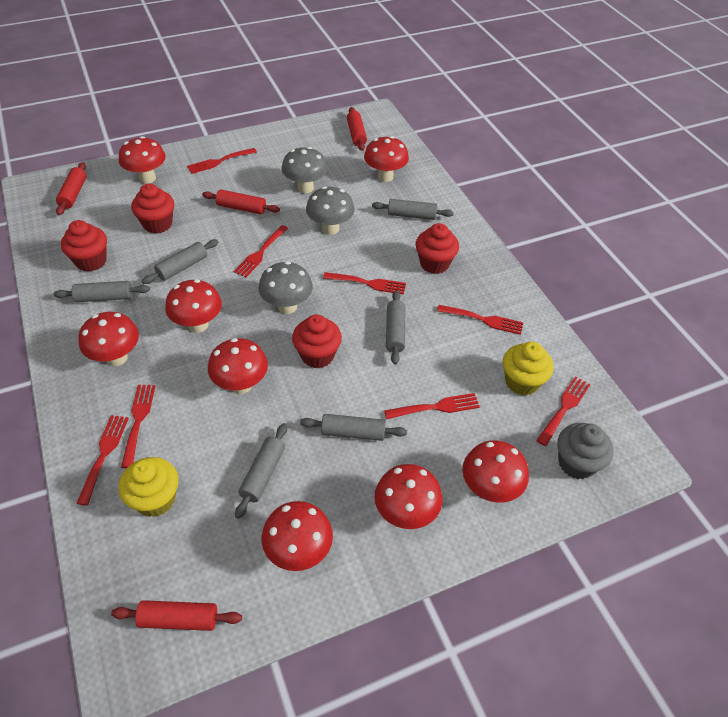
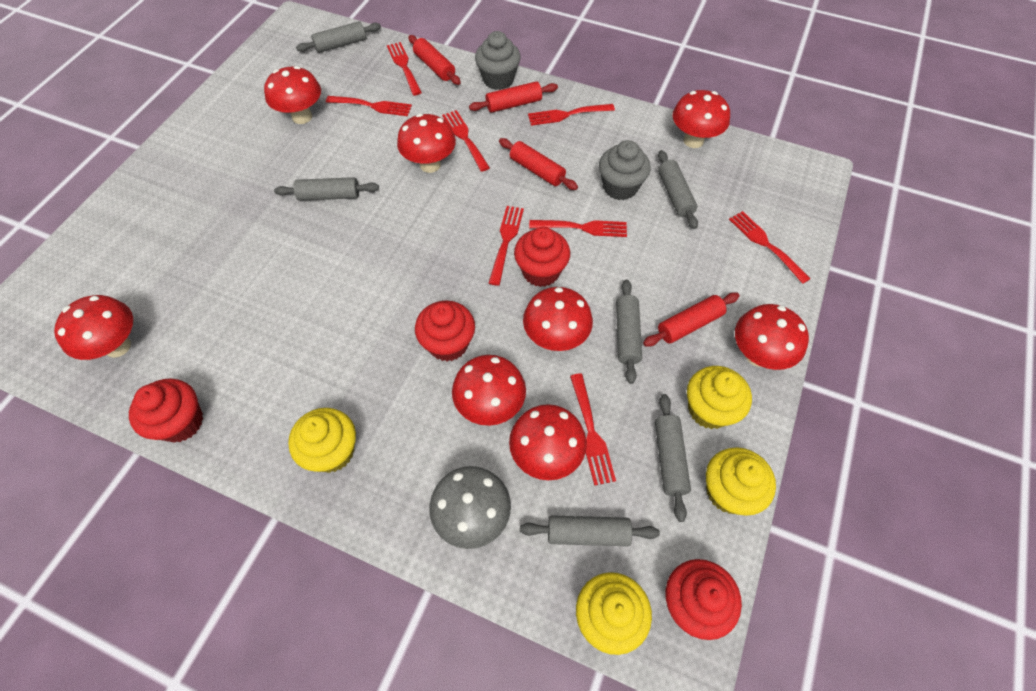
grey cupcake: [557,423,614,479] = 1 -> [475,31,521,90] [599,140,651,200] = 2
grey mushroom: [259,261,313,314] [282,147,327,193] [306,186,355,235] = 3 -> [430,466,511,549] = 1
yellow cupcake: [118,457,179,517] [503,342,554,396] = 2 -> [288,408,356,473] [576,572,652,655] [687,366,752,429] [706,447,776,516] = 4

